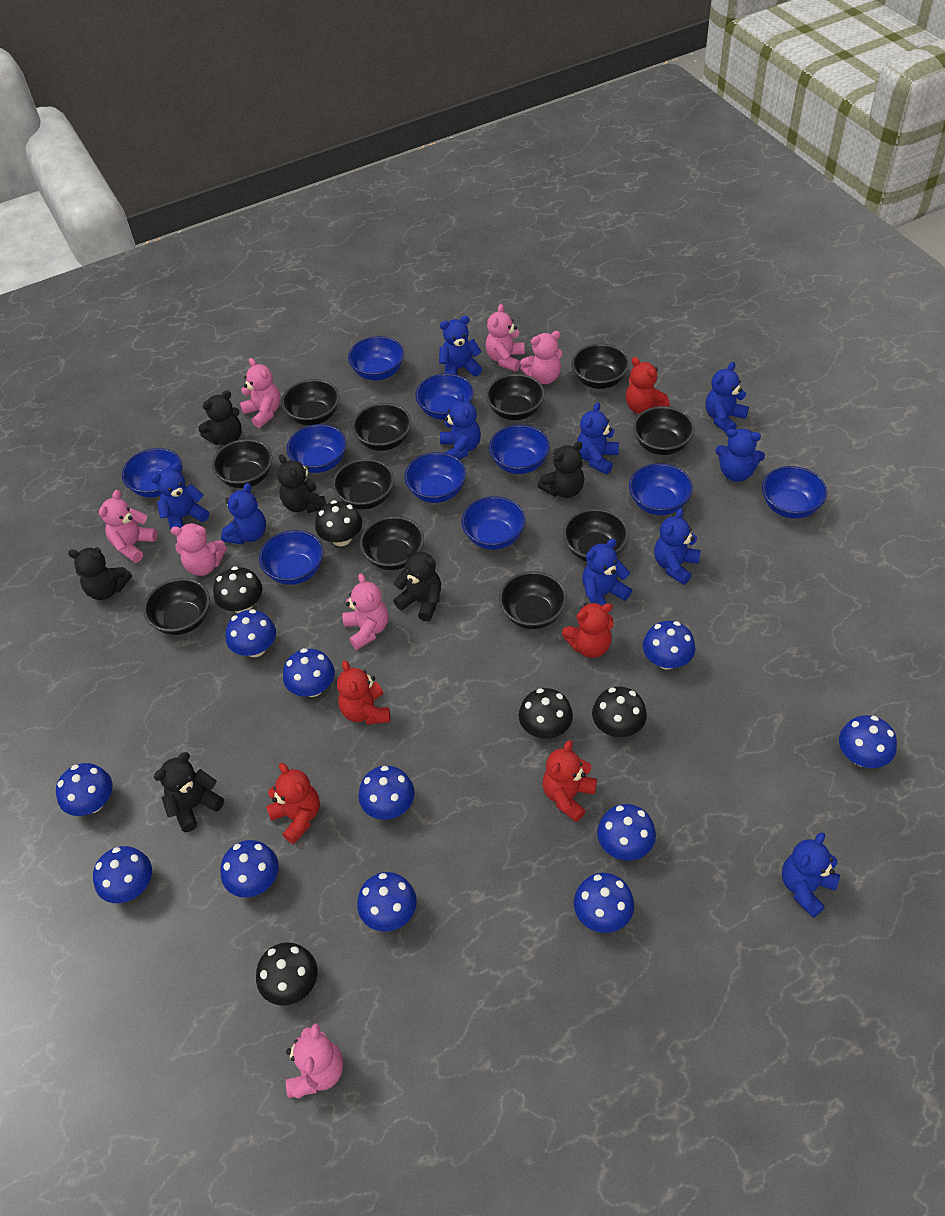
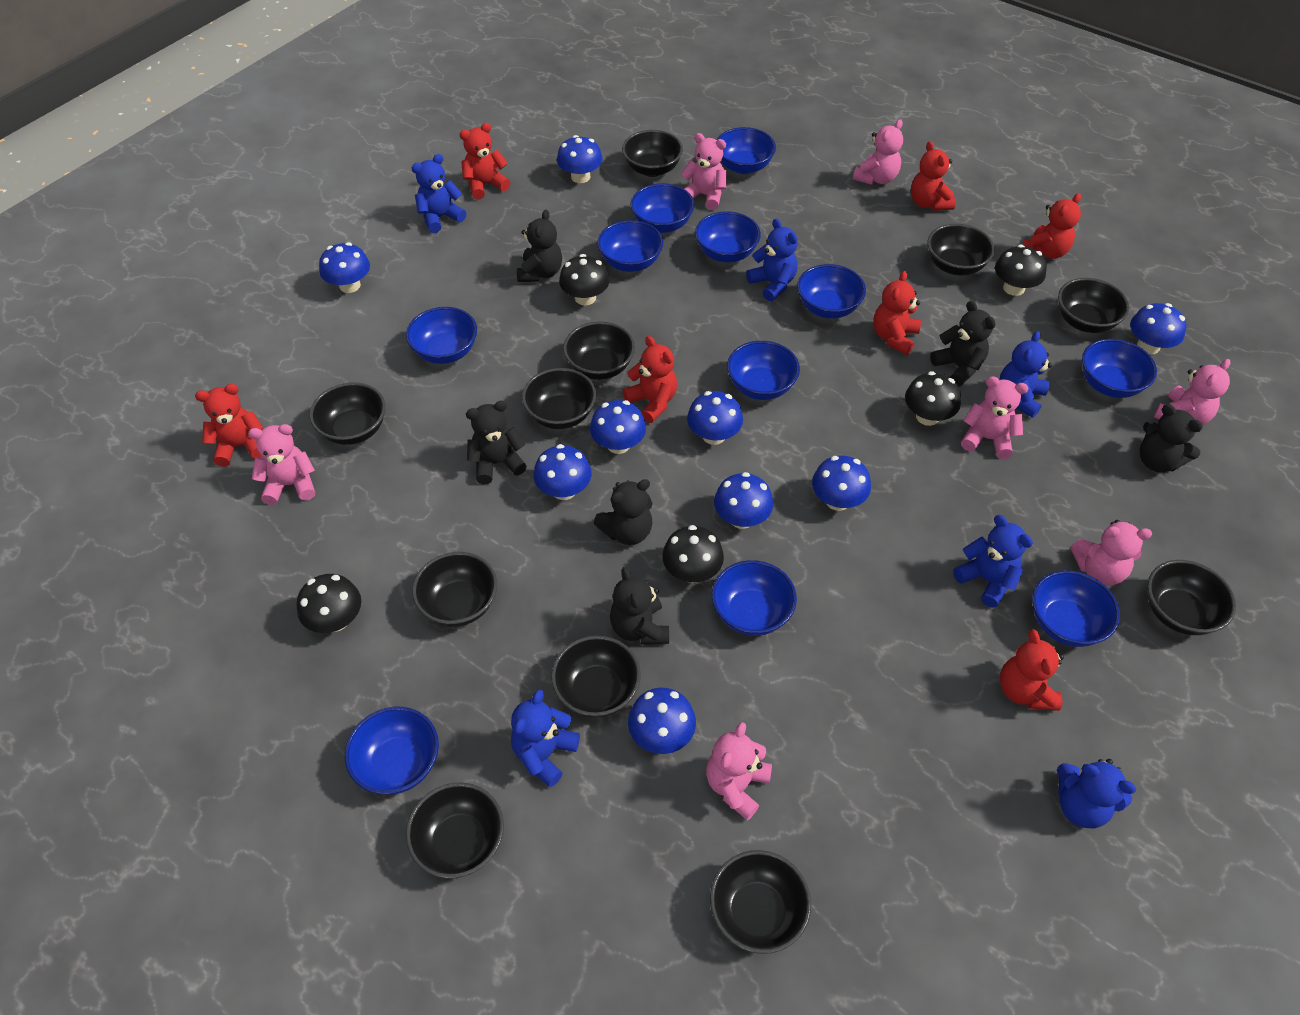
blue bowl: [122,448,182,498] [259,530,324,585] [287,424,347,473] [348,336,404,381] [404,452,466,503] [415,373,474,420] [461,496,526,550] [489,425,550,474] [629,463,693,515] [762,466,827,519] = 10 -> [345,707,439,795] [406,307,477,364] [597,220,663,272] [630,183,695,233] [695,211,761,263] [712,560,797,636] [717,127,776,174] [727,341,800,400] [797,264,866,319] [1032,570,1120,647] [1082,339,1157,398] = 11
blue mushroom: [56,763,112,816] [93,846,152,903] [220,840,279,898] [226,609,276,657] [283,648,335,697] [357,872,417,932] [359,766,415,820] [574,873,634,933] [597,804,656,861] [643,621,695,670] [839,715,897,768] = 11 -> [319,242,370,293] [534,444,592,500] [557,135,603,183] [590,400,646,454] [628,688,696,754] [687,391,743,445] [714,472,773,529] [812,456,871,511] [1130,303,1186,355] = 9
blue teddy bear: [151,463,209,529] [221,483,266,544] [439,316,482,376] [440,393,481,460] [577,402,619,474] [582,539,632,606] [654,508,701,585] [705,362,749,433] [715,429,765,482] [782,832,840,918] = 10 -> [412,154,466,233] [511,690,580,787] [746,219,798,301] [953,515,1033,608] [999,331,1052,418] [1057,759,1136,828] = 6
red teddy bear: [266,763,320,844] [337,661,390,725] [543,740,597,822] [562,602,614,658] [626,357,670,414] = 5 -> [195,384,263,467] [459,123,511,200] [623,336,677,423] [873,271,921,355] [911,141,956,211] [1000,629,1064,711] [1022,193,1081,259] = 7

